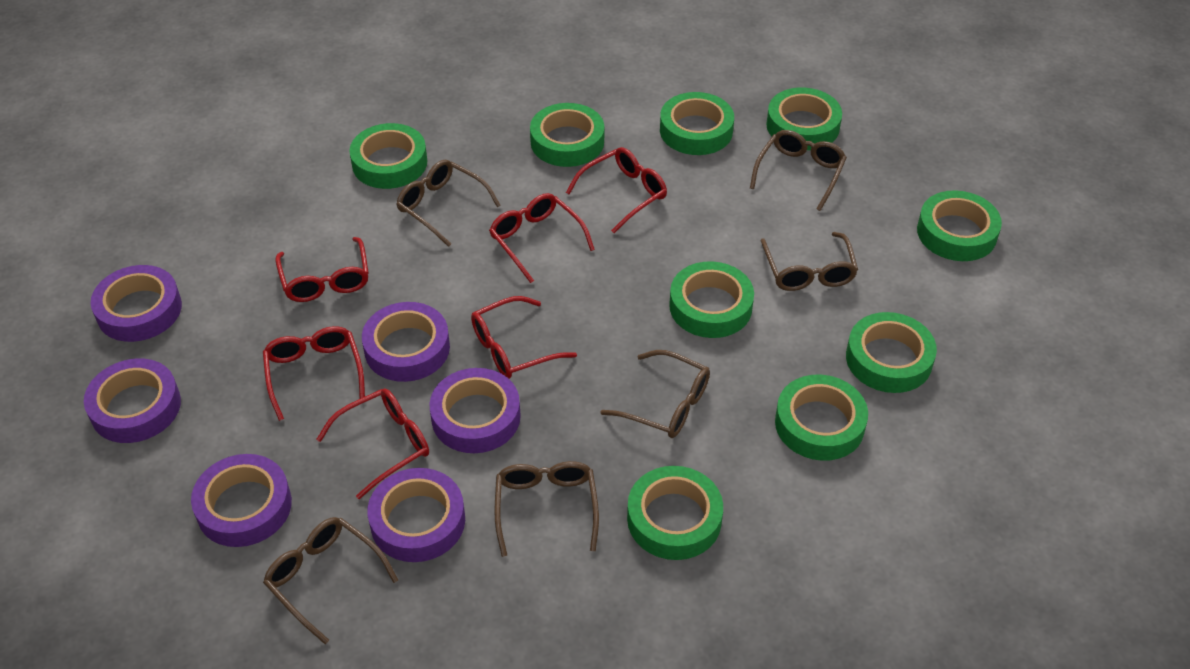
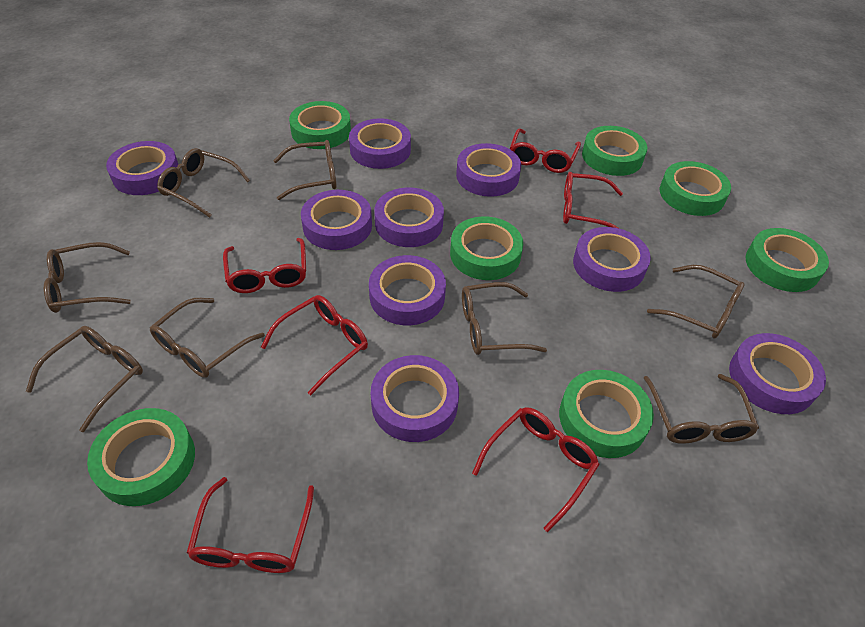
brown glasses: [263,517,398,644] [396,160,501,247] [495,461,599,557] [600,350,710,438] [750,130,847,211] [761,232,858,291] = 6 -> [26,326,143,432] [44,242,131,313] [150,298,265,378] [157,148,250,218] [273,140,337,200] [462,282,547,355] [644,374,759,444] [647,265,745,339] = 8
green tape: [349,123,427,189] [530,103,604,167] [627,466,723,560] [660,92,734,155] [669,261,754,338] [766,87,842,150] [775,375,868,461] [846,312,937,393] [917,190,1002,261] = 9 -> [87,408,195,506] [289,101,351,149] [450,216,523,280] [559,370,654,458] [582,126,647,176] [660,161,731,216] [746,228,829,292] = 7
purple tape: [84,358,181,443] [91,265,182,342] [191,454,292,547] [362,302,450,382] [367,468,465,562] [429,368,521,453] = 6 -> [106,141,178,195] [301,190,372,250] [349,118,411,169] [369,255,446,325] [371,355,459,442] [374,188,444,247] [456,143,521,197] [573,227,651,292] [729,333,826,414] = 9

